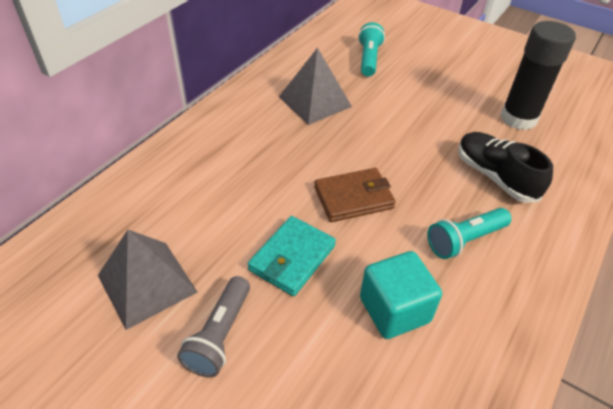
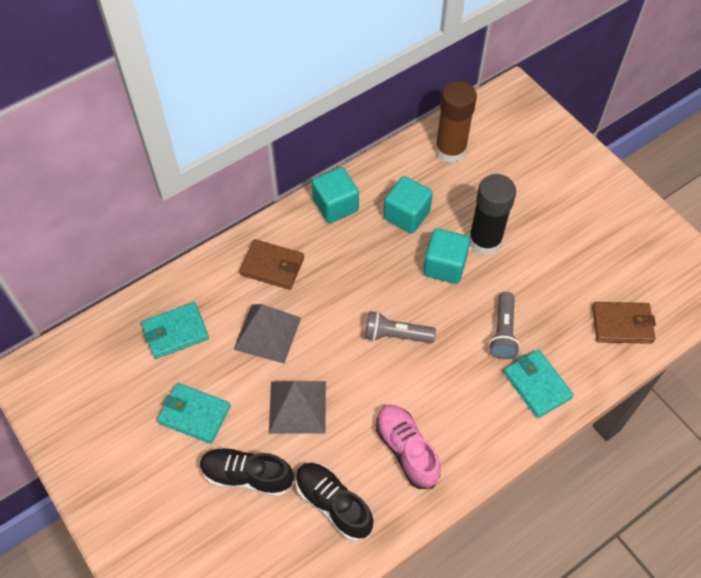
black shoe: [458,132,553,203] = 1 -> [200,447,294,497] [295,463,374,542] = 2
brown glue stick: none = 0 -> [435,81,477,163] = 1
brown wallet: [314,168,396,222] = 1 -> [239,239,304,290] [592,302,656,344] = 2
grey flashlight: [177,276,250,378] = 1 -> [365,311,436,343] [489,292,520,359] = 2
pink shoe: none = 0 -> [376,405,441,489] = 1
turquoise cube: [360,251,442,339] = 1 -> [312,167,359,223] [384,176,433,233] [423,228,470,284] = 3
turquoise flashlight: [358,22,385,77] [427,208,511,259] = 2 -> none = 0
turquoise wallet: [247,216,336,296] = 1 -> [141,302,209,359] [157,383,231,444] [504,350,574,418] = 3

